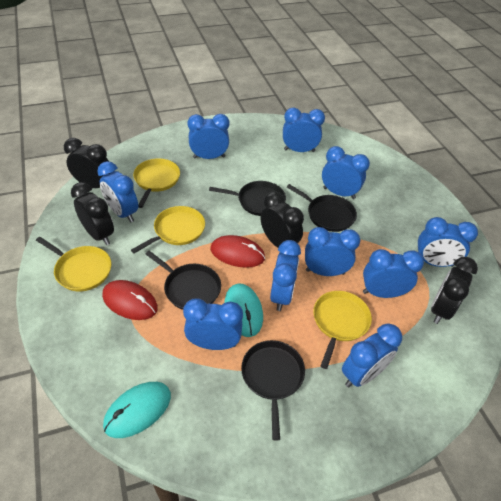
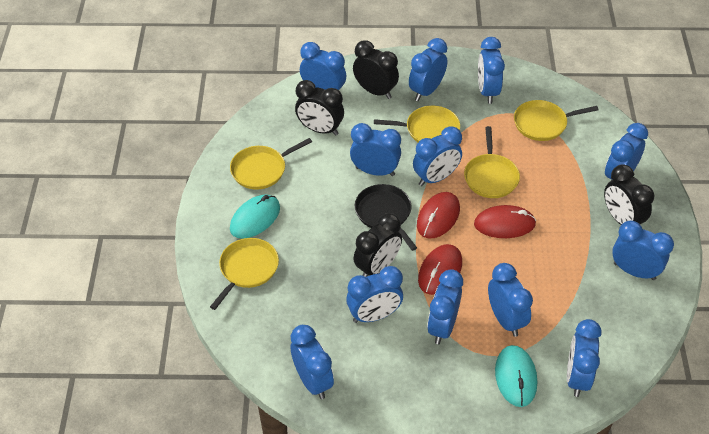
black pan: [146,251,221,310] [209,181,286,216] [241,340,305,441] [287,184,357,232] = 4 -> [355,184,417,251] = 1
blue clock: [97,161,138,223] [183,299,243,350] [187,114,229,159] [270,240,301,311] [283,108,325,152] [305,227,360,276] [322,146,370,199] [342,324,402,387] [363,249,424,298] [418,217,478,267] = 10 -> [291,325,334,399] [300,42,346,90] [346,266,403,323] [350,123,401,176] [409,38,447,101] [413,126,462,186] [427,269,463,344] [478,37,505,104] [488,263,533,337] [567,319,602,397] [605,123,648,181] [612,220,674,280] = 12
red mouse: [102,280,158,320] [210,235,265,268] = 2 -> [417,192,460,239] [418,244,462,295] [474,205,536,238] = 3
yellow pan: [36,237,111,291] [131,206,205,253] [133,158,180,208] [313,291,372,369] = 4 -> [210,238,279,310] [230,138,312,190] [374,106,460,142] [464,126,520,198] [514,100,598,141] = 5

